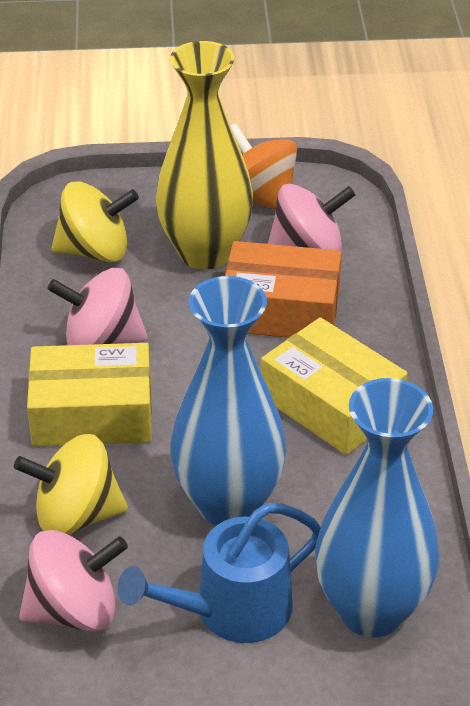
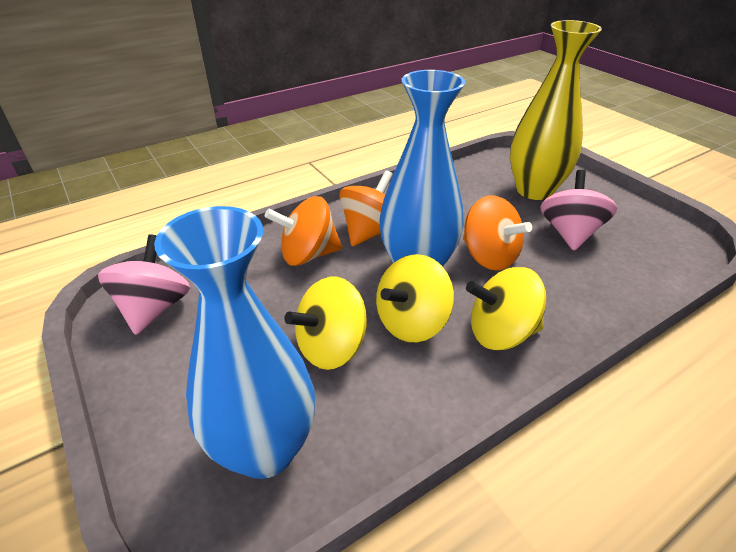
blue watering can: [118,503,321,643] = 1 -> none = 0
orange box: [225,241,342,338] = 1 -> none = 0
orange spinning top: [231,123,297,210] = 1 -> [265,196,342,266] [339,170,393,246] [463,196,532,271] = 3
pink spinning top: [19,530,128,632] [47,268,148,345] [268,184,355,251] = 3 -> [98,234,190,335] [540,170,617,251] = 2
yellow box: [27,343,152,447] [261,317,408,455] = 2 -> none = 0
yellow spinning top: [14,434,128,535] [51,181,139,262] = 2 -> [284,277,367,370] [376,254,454,342] [466,267,546,350] = 3

